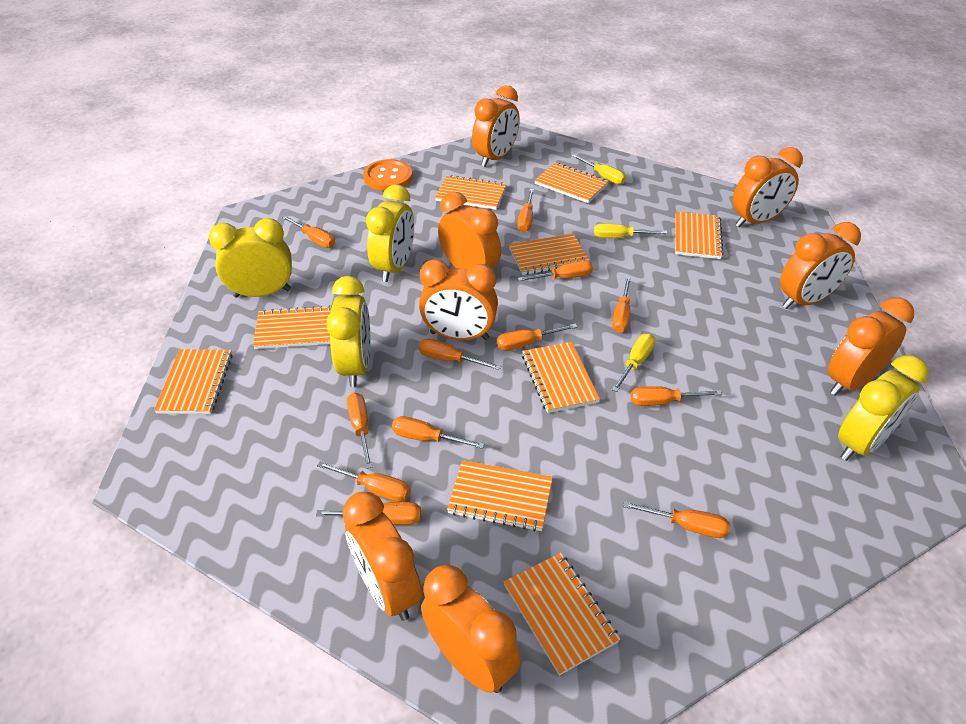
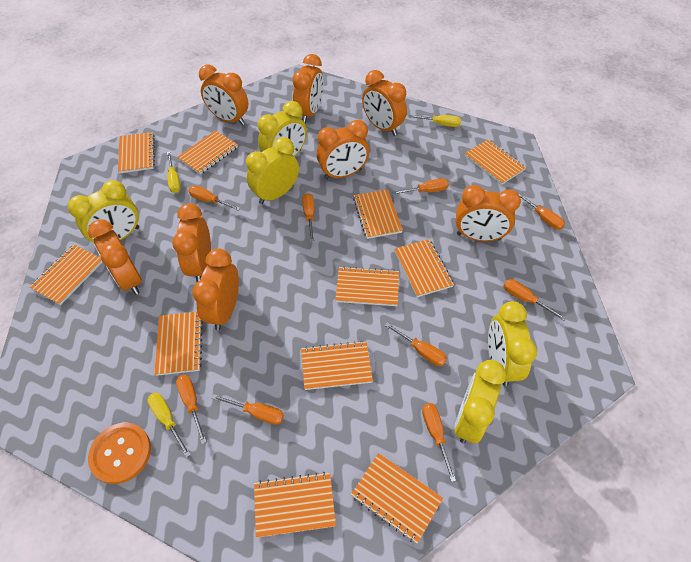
orange notebook: [154,349,232,414] [253,306,332,349] [435,175,507,210] [447,460,553,532] [503,553,620,676] [509,233,589,275] [522,342,600,413] [534,163,609,203] [675,211,724,259] = 9 -> [30,244,103,305] [118,132,155,173] [154,312,203,376] [177,130,238,174] [254,472,336,538] [301,341,373,390] [335,266,399,306] [351,453,443,544] [353,189,403,239] [394,239,454,297] [465,139,526,185] = 11
orange screwdriver: [281,215,335,248] [316,502,421,525] [317,461,410,502] [347,393,372,469] [392,416,484,449] [419,339,501,370] [497,324,577,351] [517,189,534,232] [518,261,593,281] [612,277,631,332] [623,501,730,538] [631,386,722,406] = 12 -> [176,375,207,444] [188,185,240,211] [212,394,284,425] [302,193,315,242] [385,323,447,366] [392,178,449,195] [422,403,456,482] [503,279,566,321] [516,191,565,230] = 9
yellow clock: [209,218,292,298] [326,276,370,387] [366,184,414,282] [838,355,929,461] = 4 -> [68,180,139,243] [246,137,299,204] [258,101,307,157] [454,360,506,444] [488,301,537,386] = 5

